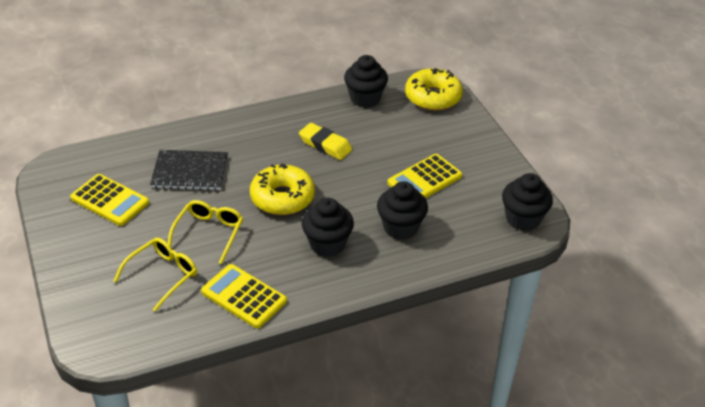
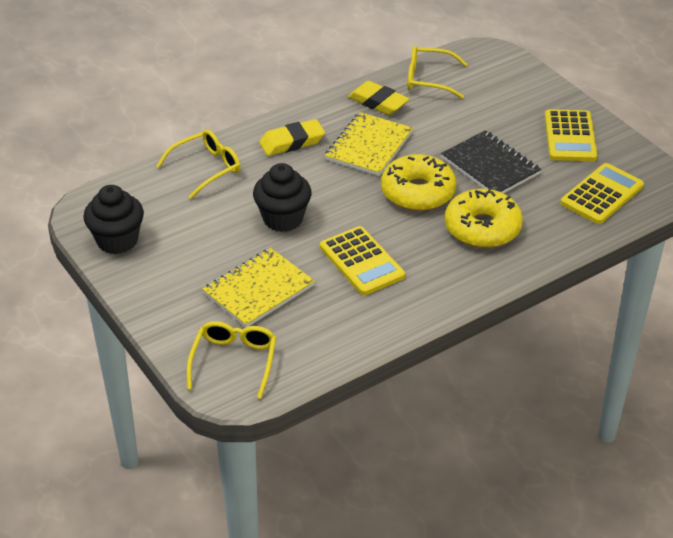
black cupcake: [302,198,354,257] [344,55,388,108] [377,181,428,240] [502,173,553,231] = 4 -> [84,185,144,254] [253,163,312,232] = 2
yellow eraser: [299,123,353,160] = 1 -> [259,119,325,156] [348,81,409,115] = 2
yellow glasses: [114,238,197,312] [168,200,243,264] = 2 -> [156,130,240,199] [187,321,276,399] [407,46,468,99] = 3
yellow notebook: none = 0 -> [202,248,315,328] [325,112,413,176] = 2

